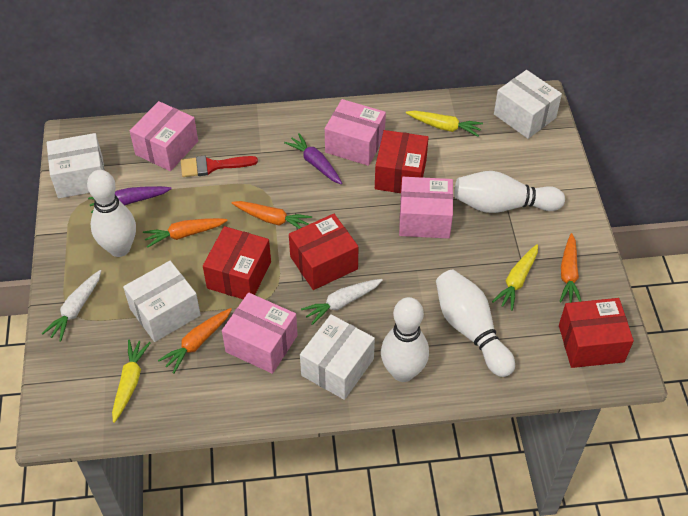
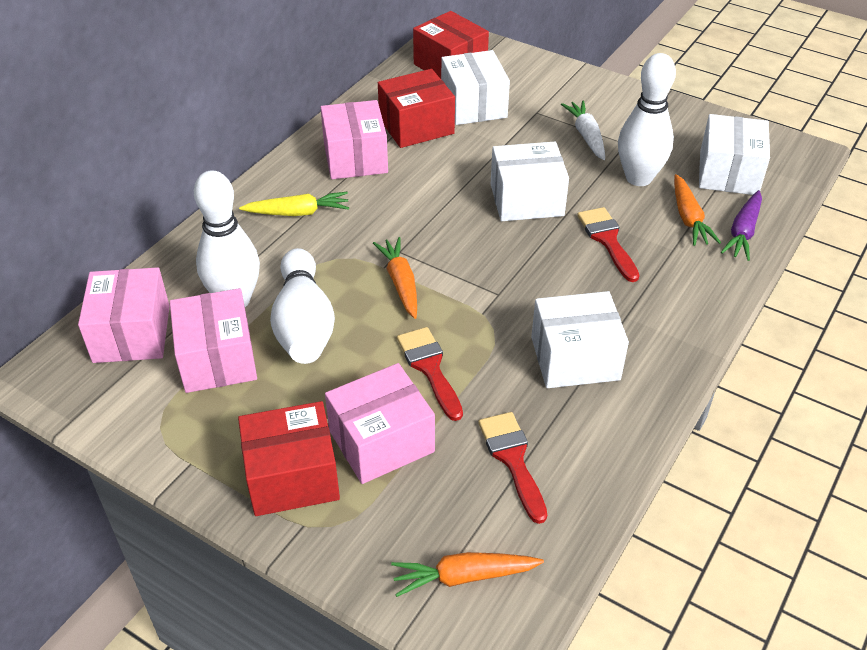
orange carrot: [143,218,228,248] [158,308,232,373] [232,201,312,229] [559,233,581,303] = 4 -> [373,237,417,319] [391,552,544,597] [674,174,721,246] = 3
purple carrot: [88,186,172,213] [284,133,342,184] = 2 -> [721,190,762,261] = 1
red box: [203,226,271,299] [289,214,358,290] [375,130,429,193] [559,298,634,368] = 4 -> [238,401,340,516] [378,69,455,148] [413,11,489,79] = 3
red brush: [181,156,258,177] = 1 -> [397,327,463,421] [478,412,547,524] [577,207,640,282] = 3
white bowling pin: [87,170,136,257] [381,297,429,382] [436,270,515,377] [454,171,565,213] = 4 -> [194,170,260,307] [270,248,335,364] [618,53,676,186] = 3
white carrot: [42,270,101,342] [301,279,383,325] = 2 -> [561,100,605,160] = 1
yellow carrot: [112,339,151,423] [406,111,483,137] [492,244,538,311] = 3 -> [239,192,349,216] = 1

